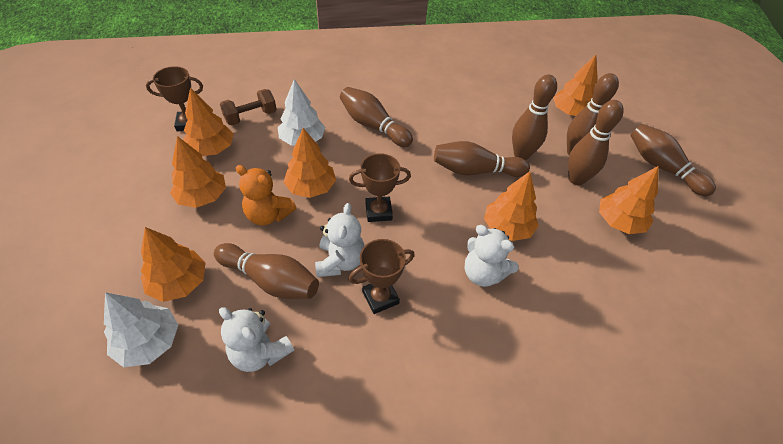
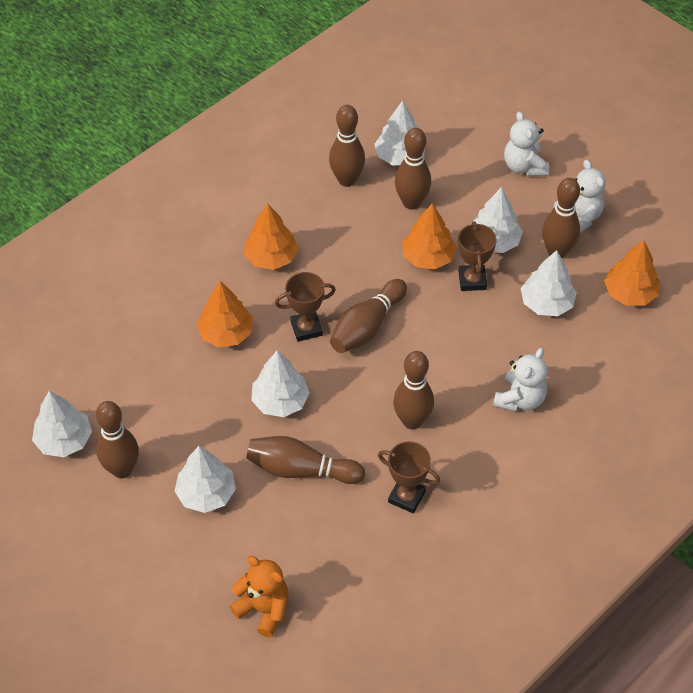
brown dumbbell: [220,89,277,126] = 1 -> none = 0
orange tree: [141,227,206,302] [170,136,226,208] [183,88,234,156] [283,128,336,198] [484,171,539,241] [553,55,598,116] [599,166,659,234] = 7 -> [197,281,253,347] [244,203,298,270] [402,203,457,269] [604,240,660,306] = 4
white tree: [104,292,178,367] [278,79,325,146] = 2 -> [32,390,92,457] [174,446,236,513] [251,351,310,417] [375,100,426,165] [470,187,523,253] [521,250,577,316] = 6

